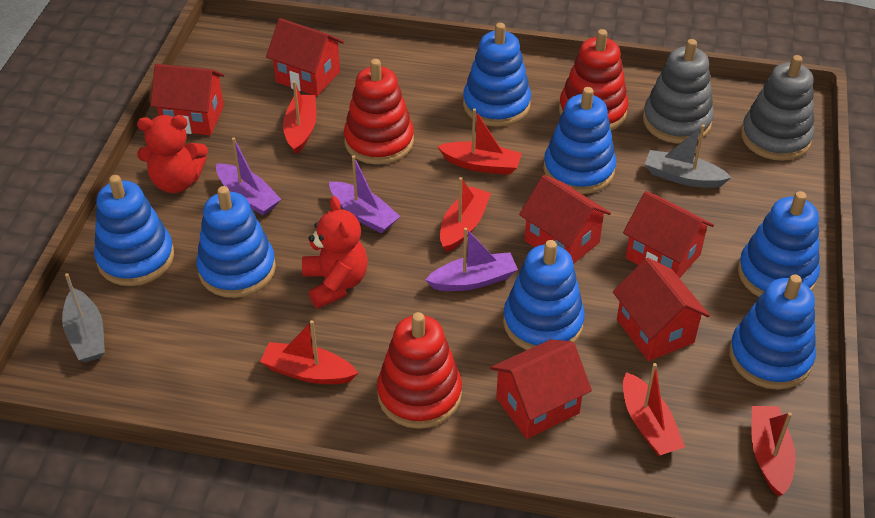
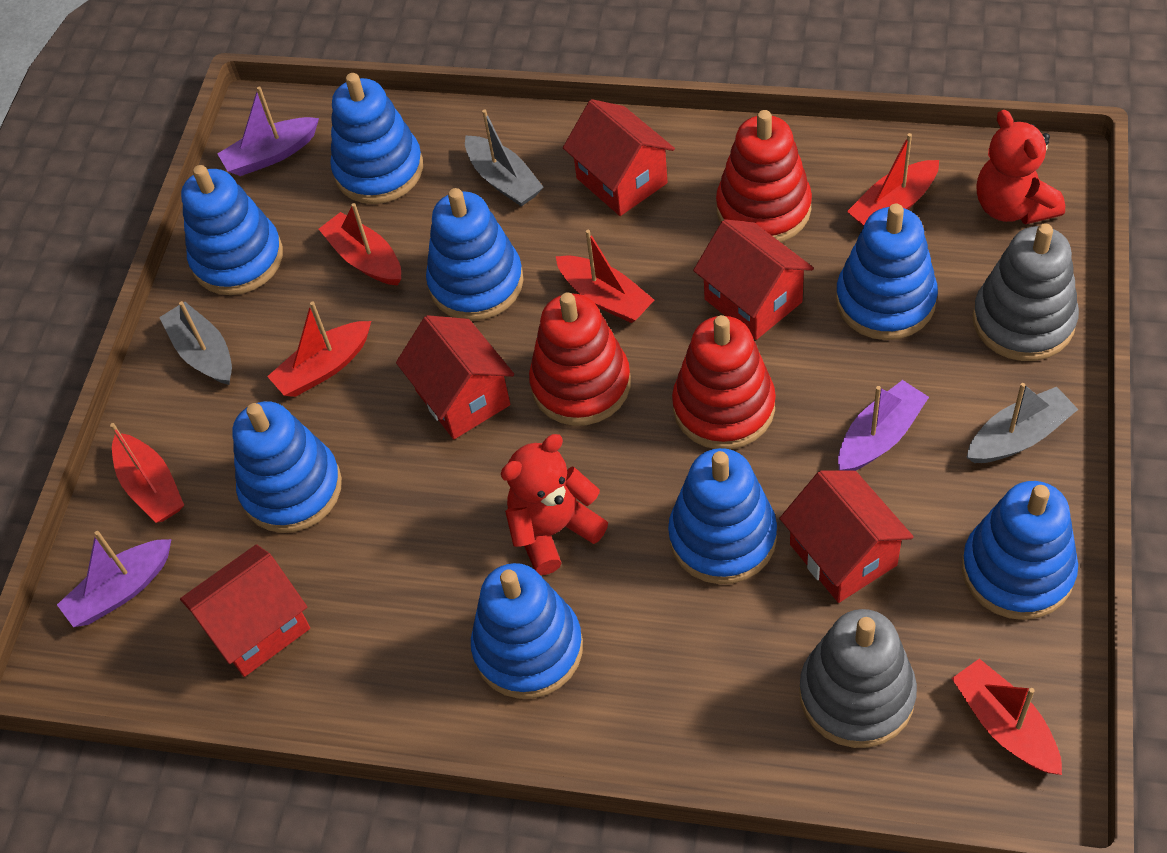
blue stacking toy: [94,175,174,286] [196,186,276,298] [463,23,531,127] [503,240,585,350] [543,87,616,194] [729,274,816,390] [738,191,820,297] = 7 -> [181,165,283,295] [233,401,342,533] [330,73,423,204] [426,188,523,321] [471,563,583,699] [668,448,777,584] [836,204,938,340] [962,481,1078,620] = 8
grey boat: [62,273,105,362] [645,125,732,188] = 2 -> [159,301,232,385] [465,110,544,206] [967,383,1078,463] = 3
red house: [150,64,224,135] [266,18,344,96] [490,339,592,439] [519,175,611,264] [613,258,710,361] [623,191,714,278] = 6 -> [180,544,310,677] [396,315,514,439] [563,99,675,216] [693,219,814,340] [779,470,914,603] = 5

